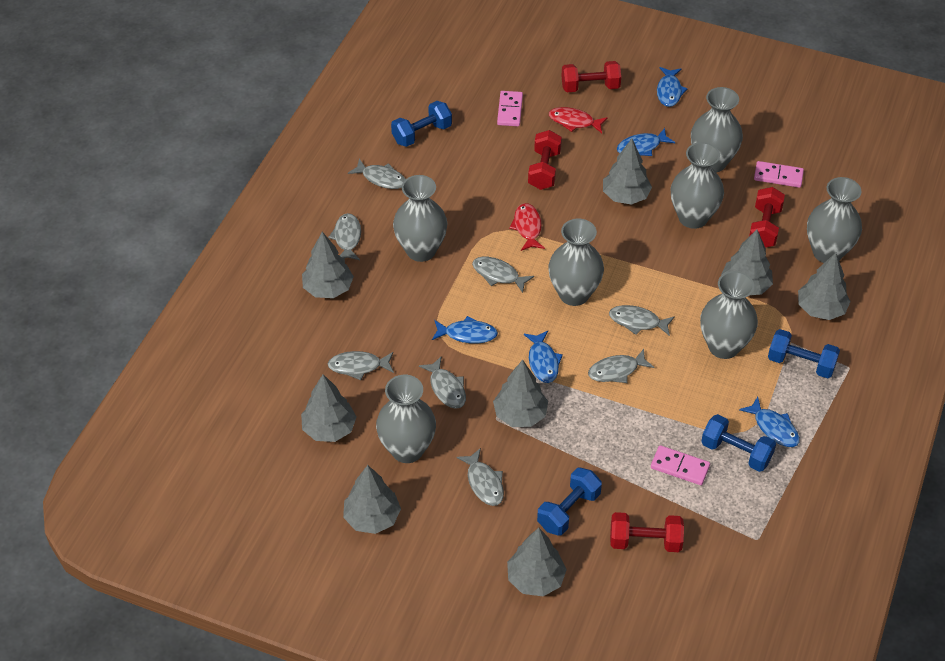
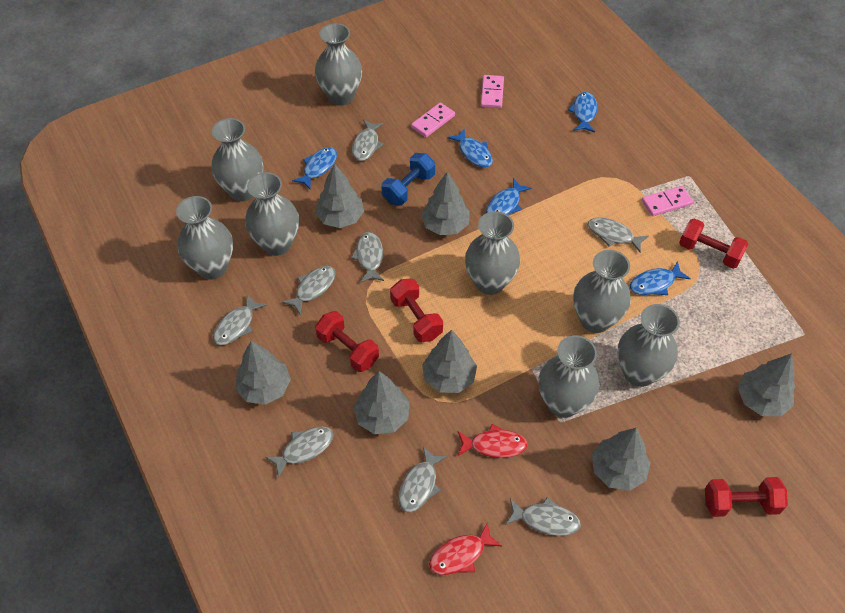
blue dumbbell: [391,101,452,147] [537,468,602,536] [701,414,776,472] [768,329,840,378] = 4 -> [381,153,435,205] = 1
grey tree: [301,374,357,442] [302,232,354,298] [343,465,401,534] [493,359,548,427] [507,528,567,596] [603,139,652,205] [721,229,773,295] [798,253,851,320] = 8 -> [235,341,291,405] [315,163,364,228] [353,371,410,434] [421,171,470,235] [422,330,477,393] [592,428,651,491] [737,353,795,416] = 7
grey vase: [376,375,436,463] [393,175,447,262] [548,219,604,306] [671,142,724,229] [691,87,743,172] [700,271,758,359] [807,177,862,263] = 7 -> [176,196,233,280] [211,118,263,201] [245,172,299,256] [315,23,362,106] [465,211,520,295] [539,335,599,418] [573,250,631,333] [617,304,680,387] = 8

